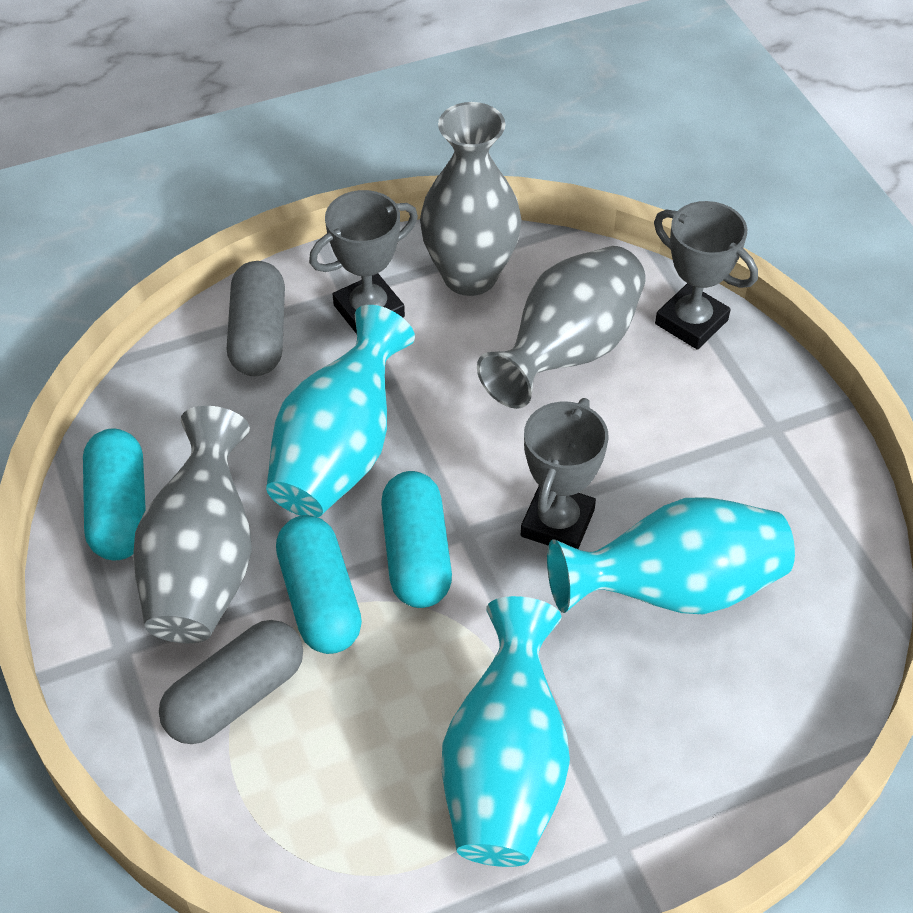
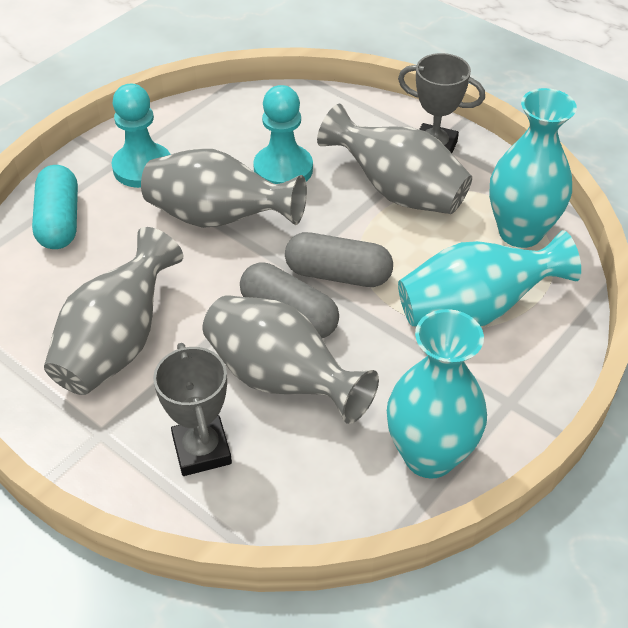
grey trophy: [309,190,418,334] [521,398,608,549] [654,201,758,350] = 3 -> [153,343,232,476] [398,53,485,153] = 2
grey vase: [133,406,252,643] [420,102,522,296] [477,246,646,409] = 3 -> [44,227,183,395] [141,149,307,228] [203,295,379,424] [317,104,472,214] = 4
turquoise capsule: [83,428,146,560] [276,515,362,654] [381,471,452,608] = 3 -> [32,165,78,249] = 1
turquoise pawn: none = 0 -> [112,84,170,188] [253,85,313,184] = 2

